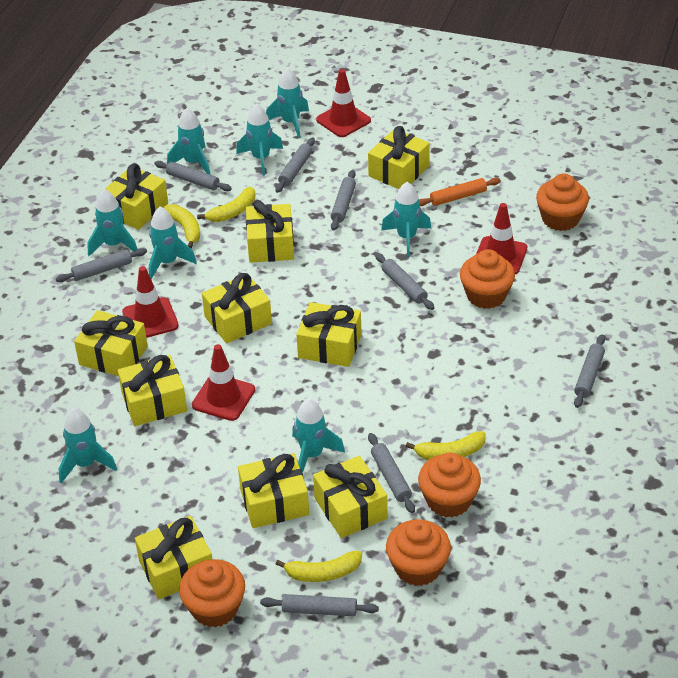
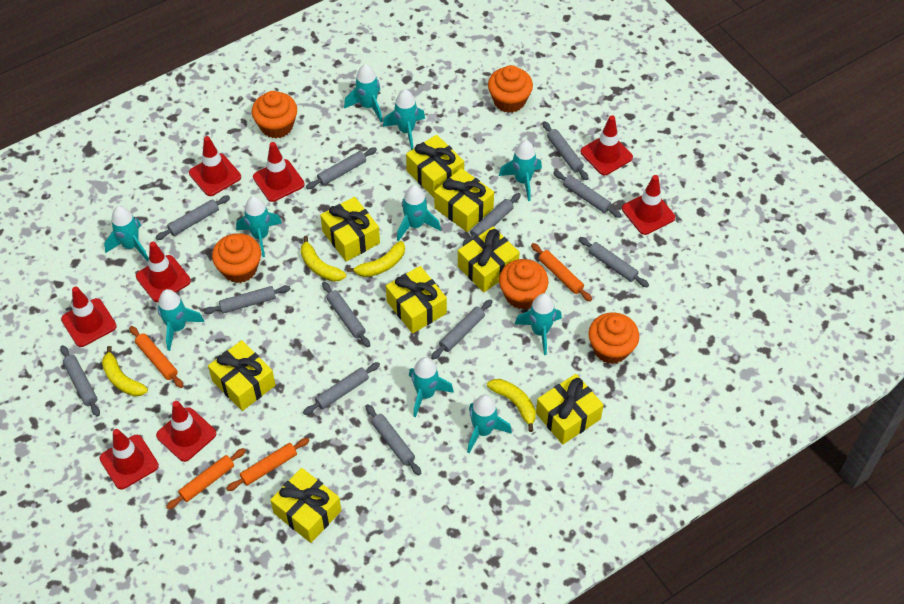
grey rolling pin: [55,248,147,282] [155,161,232,191] [260,594,379,617] [275,138,315,193] [331,170,356,231] [368,433,415,513] [375,253,434,310] [574,334,605,408] = 8 -> [60,345,100,417] [155,195,230,240] [203,285,291,314] [303,362,380,415] [306,147,377,189] [322,282,370,348] [365,404,421,475] [431,299,493,360] [462,193,521,246] [543,121,589,180] [553,171,622,218] [579,237,649,287] = 12
orange rolling pin: [419,178,501,206] = 1 -> [129,326,184,388] [166,448,246,510] [226,438,310,491] [531,243,592,302] = 4
red traffic cone: [122,266,179,338] [192,344,255,421] [316,69,371,137] [476,203,527,274] = 4 -> [61,286,117,347] [99,429,159,489] [136,242,191,302] [156,401,216,462] [189,136,241,196] [253,142,305,202] [581,115,633,175] [622,175,675,235] = 8
turquoise rocket: [59,408,117,483] [87,189,138,256] [149,207,197,279] [167,108,211,175] [236,103,283,176] [266,68,309,138] [292,398,345,473] [381,182,431,257] = 8 -> [104,206,149,261] [157,289,204,351] [236,196,282,257] [344,64,382,122] [383,89,425,150] [397,185,441,241] [409,357,454,417] [467,395,512,453] [499,140,542,201] [515,293,562,355] = 10
yellow gift: [74,310,148,376] [105,164,168,230] [118,355,187,426] [135,516,212,599] [202,273,272,343] [238,453,309,528] [246,200,294,263] [296,302,362,367] [313,456,388,538] [368,126,430,189] = 10 -> [208,340,276,411] [270,468,341,543] [320,197,380,262] [386,266,447,333] [406,135,464,198] [434,168,494,232] [458,227,520,292] [536,374,604,444] = 8

